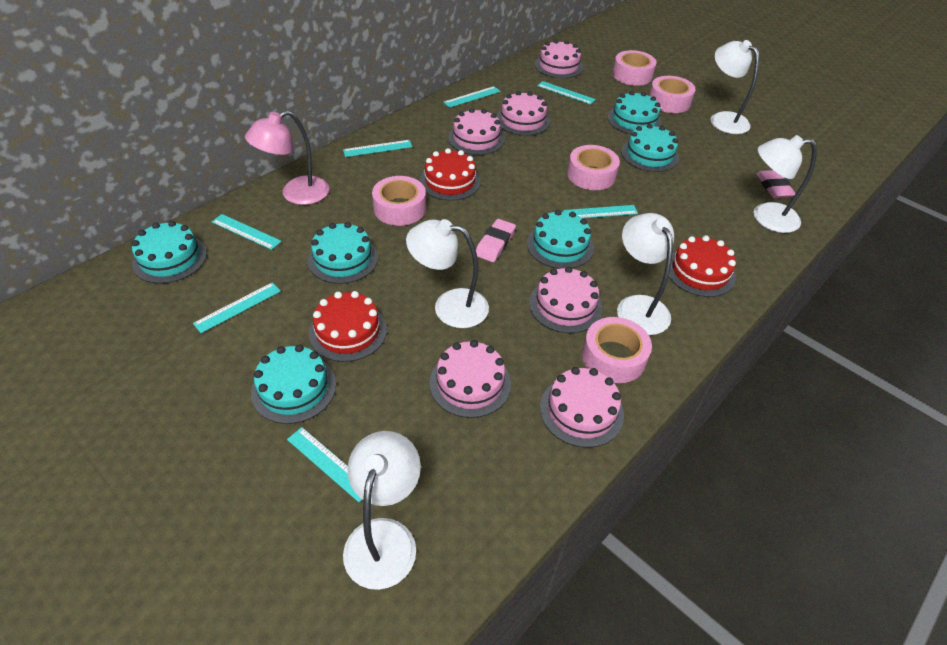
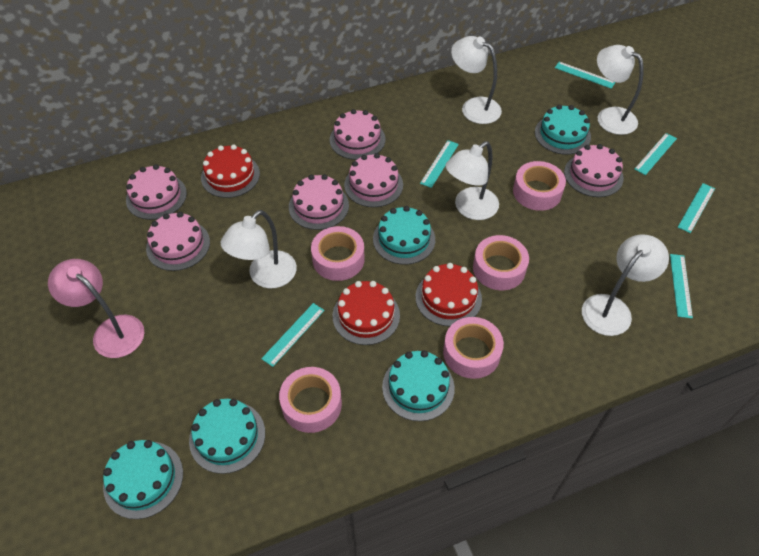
pink eraser: [476,219,516,262] [756,170,796,198] = 2 -> none = 0
turquoise cake: [131,221,207,284] [251,345,336,424] [308,222,378,284] [527,210,594,269] [607,91,662,134] [621,124,679,172] = 6 -> [103,440,183,519] [189,399,265,474] [373,206,435,265] [382,350,455,421] [535,105,591,155] = 5
turquoise ruler: [193,282,281,333] [212,214,282,250] [287,427,362,502] [343,140,412,157] [443,86,500,108] [537,81,596,105] [563,205,638,218] = 7 -> [261,303,325,367] [420,140,459,188] [555,62,616,89] [634,133,677,175] [670,254,693,318] [678,183,715,233] = 6

